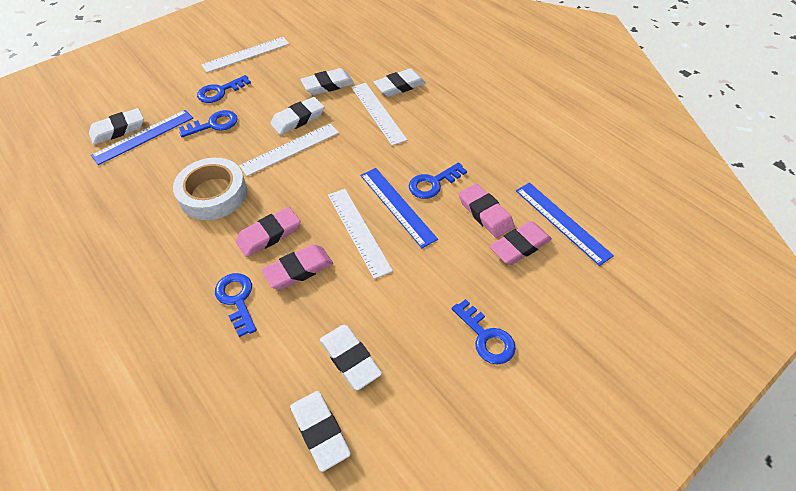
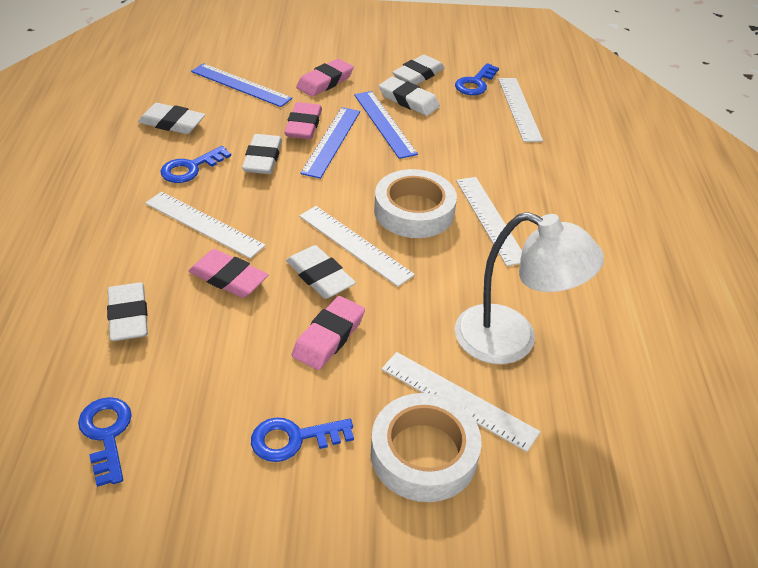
blue key: [179,110,238,137] [197,75,251,103] [215,273,257,337] [409,163,467,199] [452,299,516,365] = 5 -> [78,397,132,487] [160,146,231,183] [251,417,354,462] [455,63,499,95] = 4
white lamp: none = 0 -> [455,212,604,364] = 1
white ruler: [201,37,289,73] [239,124,339,176] [328,189,393,279] [352,83,407,146] = 4 -> [145,192,266,259] [299,206,415,287] [381,352,541,452] [456,177,522,266] [498,78,543,142] = 5
white tape: [173,158,247,220] = 1 -> [371,393,482,502] [374,169,457,238] = 2

